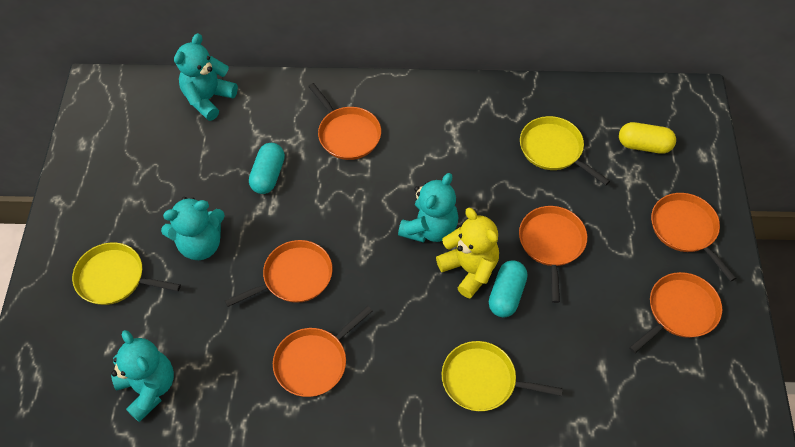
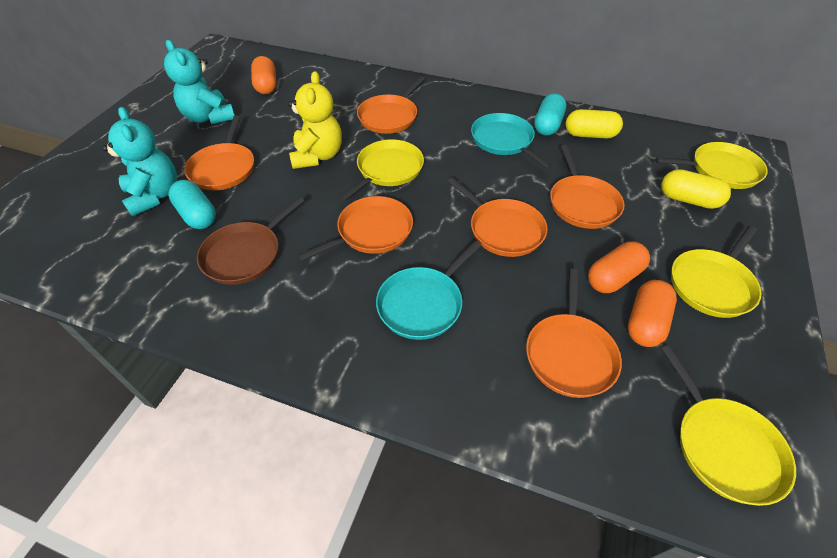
brown pan: none = 0 -> [197,197,305,285] = 1
orange capsule: none = 0 -> [251,56,276,94] [588,242,650,293] [628,280,677,347] = 3
turquoise pan: none = 0 -> [376,241,481,340] [471,113,553,169] = 2
turquoise teddy bear: [111,330,174,422] [161,197,225,260] [174,33,238,121] [398,173,458,243] = 4 -> [102,107,177,216] [164,40,235,124] = 2
yellow capsule: [619,122,676,154] = 1 -> [565,109,623,139] [661,169,731,209] = 2
yellow pan: [72,242,181,305] [442,341,563,411] [520,116,610,185] = 3 -> [339,139,424,202] [655,142,768,189] [661,345,796,506] [671,226,762,318] = 4

